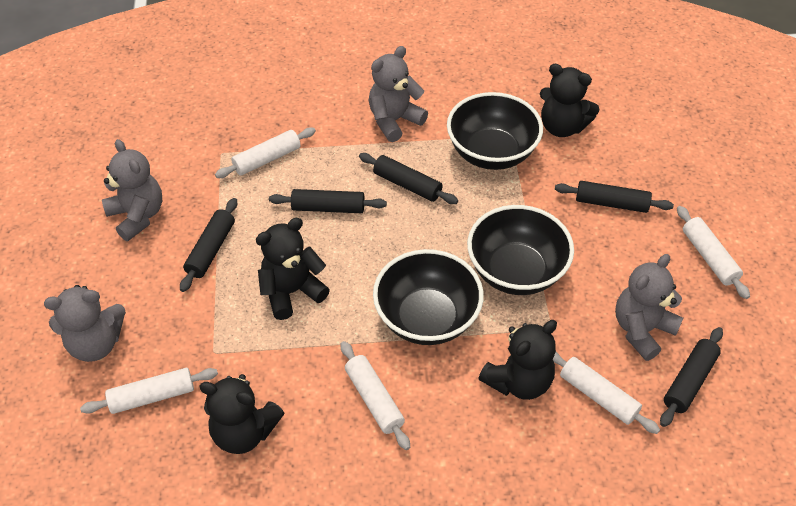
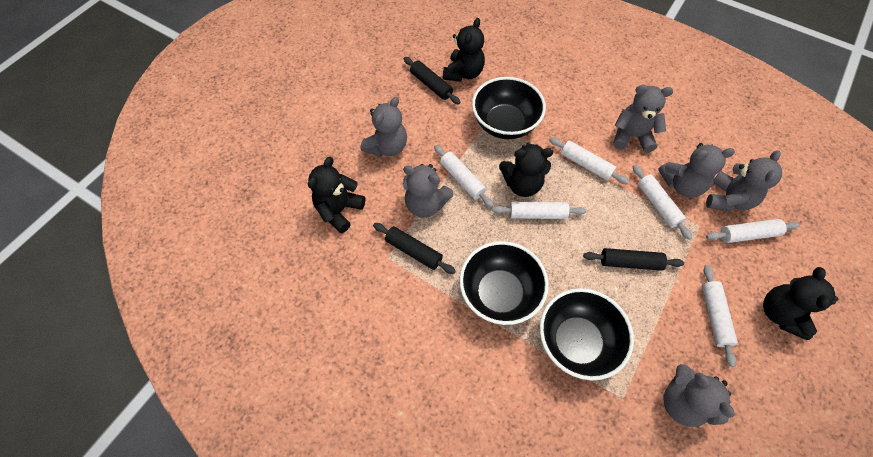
black rolling pin: [180,198,237,292] [269,189,387,213] [359,153,458,204] [555,181,674,213] [660,327,723,427] = 5 -> [373,223,456,274] [404,57,460,104] [583,248,684,271] = 3
grey teddy bear: [44,285,126,362] [102,139,162,241] [369,46,428,142] [615,254,683,361] = 4 -> [361,97,407,157] [403,164,454,218] [613,85,673,152] [658,143,735,197] [664,364,735,427] [706,150,782,211] = 6
white rolling pin: [80,368,218,414] [215,128,316,178] [341,341,410,450] [553,352,660,434] [677,206,750,299] = 5 -> [434,145,494,208] [492,201,586,219] [549,137,629,184] [633,165,692,240] [702,265,738,367] [706,219,800,243] = 6

